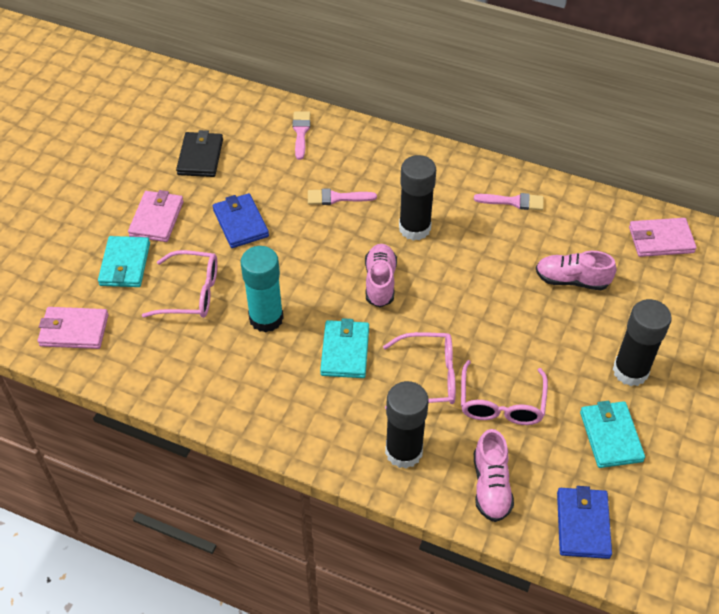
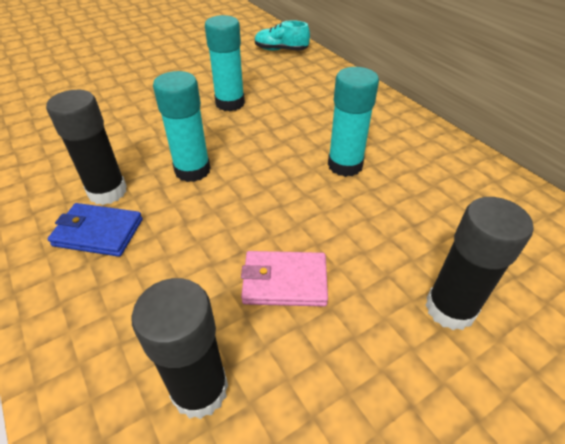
black wallet: [176,130,223,177] = 1 -> none = 0
blue wallet: [213,193,269,248] [557,486,612,559] = 2 -> [48,203,143,257] = 1
pink brush: [292,111,310,160] [308,188,377,205] [474,193,544,210] = 3 -> none = 0
pink glasses: [142,250,218,318] [383,332,456,409] [461,360,548,425] = 3 -> none = 0
pink shoe: [365,244,397,307] [474,429,514,522] [536,251,616,290] = 3 -> none = 0
pink wallet: [38,307,109,349] [128,190,184,242] [629,218,697,257] = 3 -> [241,251,328,307] = 1
turquoise glue stick: [240,246,284,332] = 1 -> [153,71,210,182] [205,15,245,111] [328,67,379,177] = 3
turquoise shoe: none = 0 -> [255,20,310,51] = 1
turquoise wallet: [98,236,150,287] [320,318,369,378] [580,401,645,468] = 3 -> none = 0

